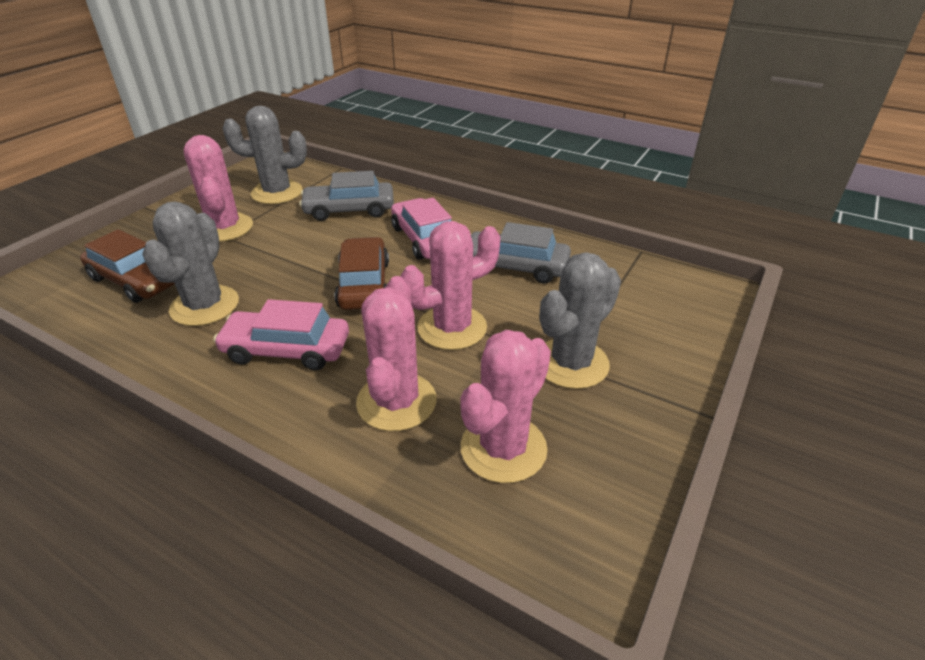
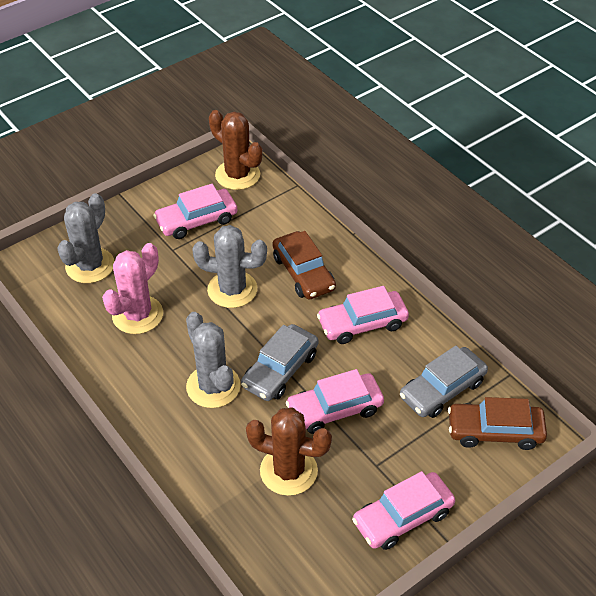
brown cactus: none = 0 -> [209,110,262,190] [246,408,332,496] = 2
pink cactus: [183,135,253,242] [356,276,436,431] [400,221,500,350] [460,330,551,483] = 4 -> [102,243,163,334] = 1
pink car: [213,299,349,370] [391,198,452,260] = 2 -> [153,184,237,239] [286,369,384,434] [317,286,409,344] [352,471,455,550] = 4

